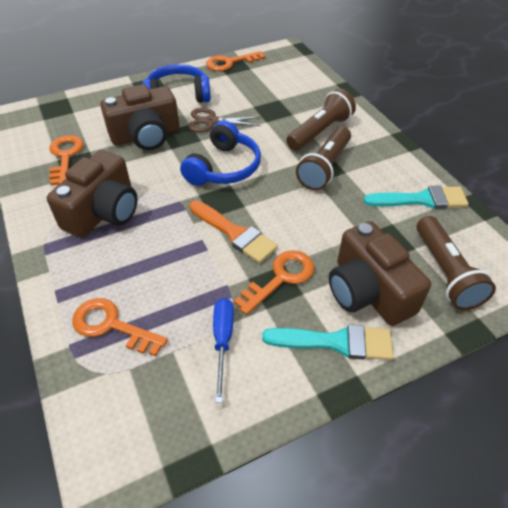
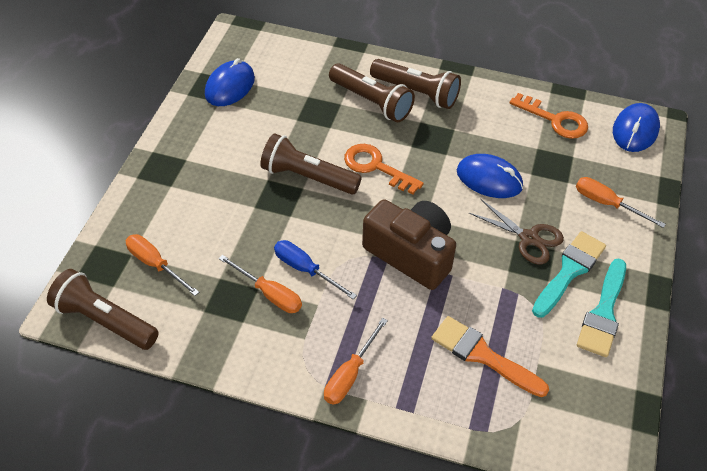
blue headphones: [142,64,211,103] [180,121,261,186] = 2 -> none = 0
blue mouse: none = 0 -> [205,58,255,106] [457,154,523,198] [613,103,660,152] = 3
brown camera: [47,150,138,238] [100,84,179,150] [329,221,431,326] = 3 -> [362,199,456,290] = 1
brown flashlight: [286,89,356,151] [296,127,351,190] [417,216,496,310] = 3 -> [47,269,159,350] [260,133,362,195] [329,63,415,123] [370,59,461,109] = 4
orange key: [49,135,83,185] [72,298,168,356] [206,51,265,71] [234,250,314,315] = 4 -> [344,144,424,195] [509,93,588,139] = 2
orange screwdriver: none = 0 -> [126,234,199,296] [219,255,302,313] [324,318,388,405] [576,177,666,228] = 4

